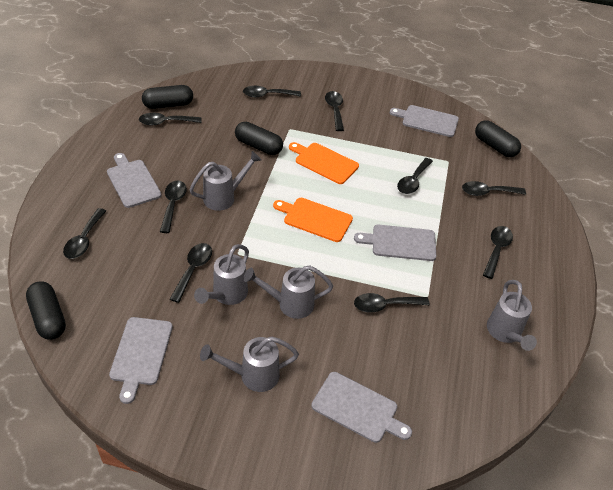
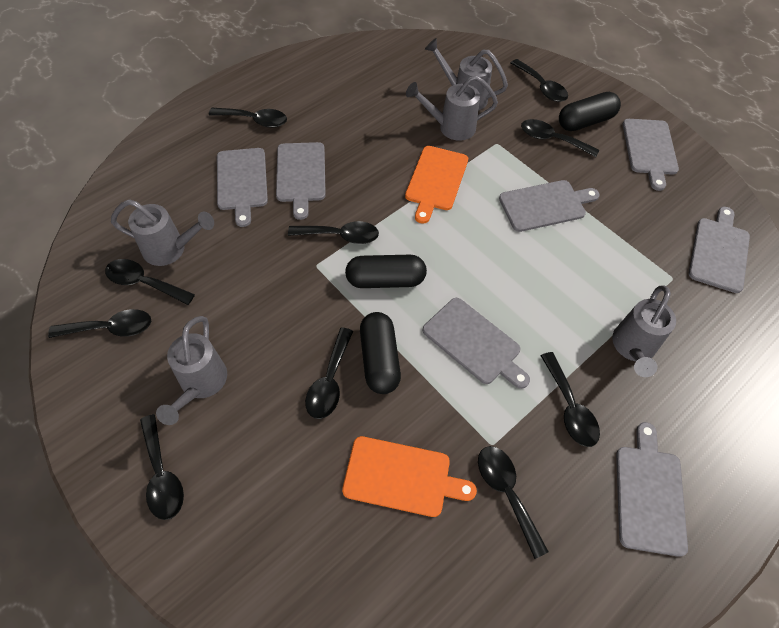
black capsule: [26,282,66,340] [142,85,193,109] [235,122,283,155] [475,120,521,157] = 4 -> [345,255,427,288] [360,312,401,394] [559,92,621,131] = 3
grey cutting board: [107,153,161,208] [109,317,173,404] [311,372,412,443] [354,225,436,261] [390,105,459,137] = 5 -> [217,148,268,227] [276,142,326,220] [422,298,530,389] [499,180,600,232] [616,422,688,557] [623,119,679,191] [689,207,750,293] = 7

